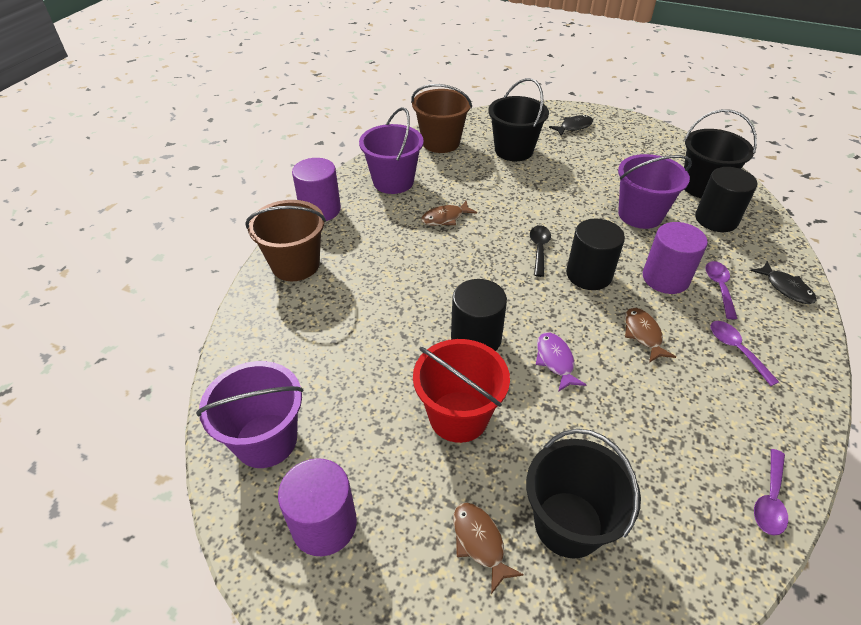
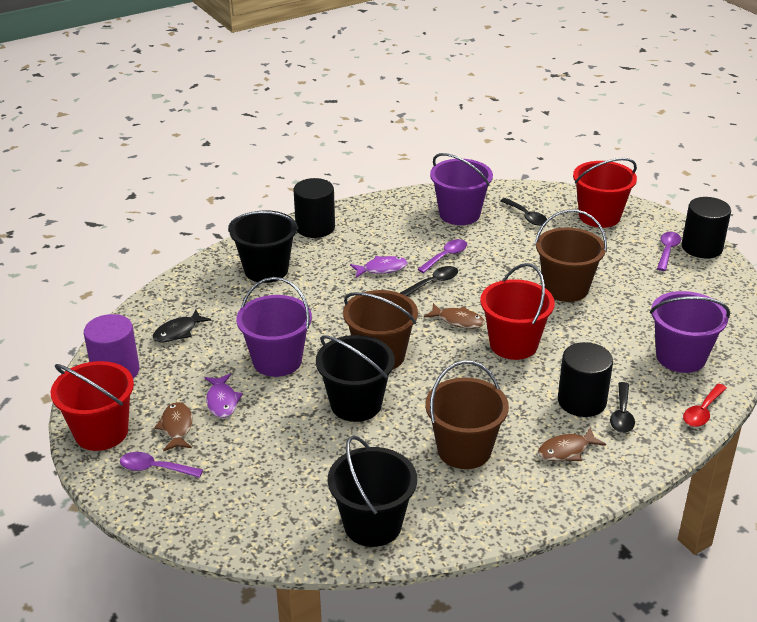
black fish: [549,115,593,136] [750,261,816,304] = 2 -> [153,309,211,342] = 1
black spoon: [530,225,551,277] = 1 -> [400,266,458,296] [500,198,547,226] [610,382,635,433] = 3
brown bucket: [245,200,326,281] [411,84,472,153] = 2 -> [343,290,418,369] [425,360,509,469] [535,209,607,302] = 3
purple cylinder: [278,458,357,556] [292,158,341,221] [643,222,708,294] = 3 -> [84,314,139,379] = 1
purple fish: [536,333,586,392] = 1 -> [205,374,243,418] [350,256,408,278] = 2
red bucket: [413,339,510,443] = 1 -> [51,361,134,451] [480,263,555,360] [573,158,637,228] = 3
red spoon: none = 0 -> [683,384,727,427] = 1

